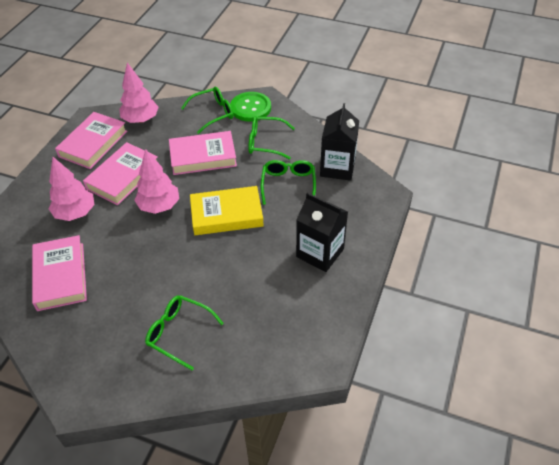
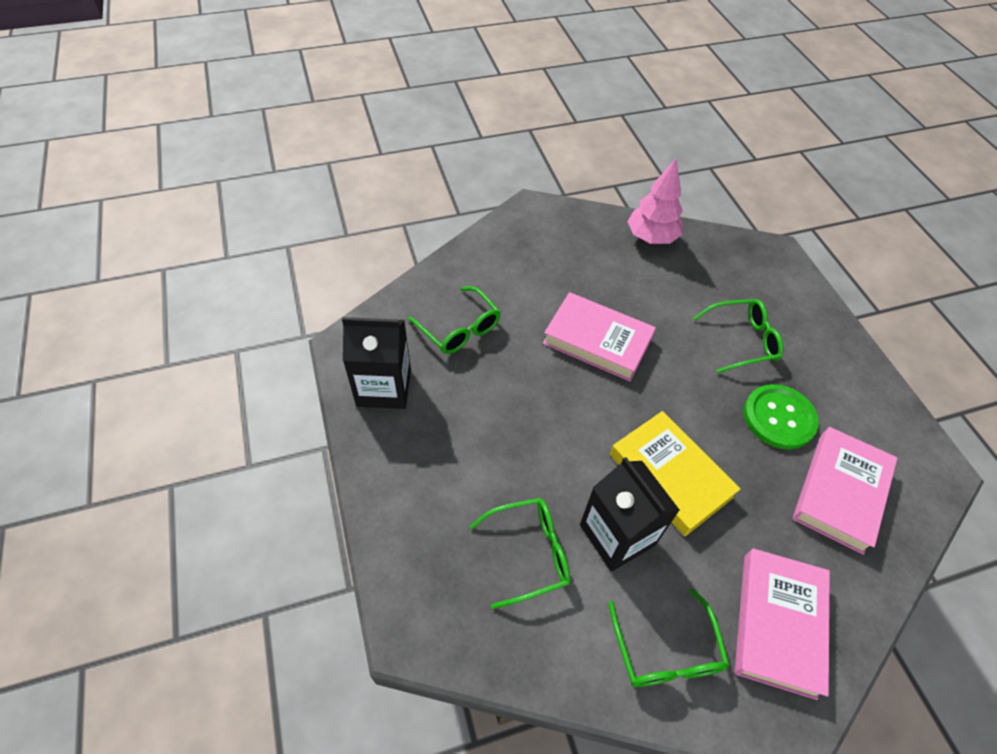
pink book: [32,235,87,311] [55,112,127,169] [83,142,158,205] [169,131,237,175] = 4 -> [543,292,656,381] [735,548,830,700] [793,427,897,555] = 3
pink tree: [49,157,94,221] [119,63,159,123] [134,149,179,214] = 3 -> [627,159,683,244] = 1

